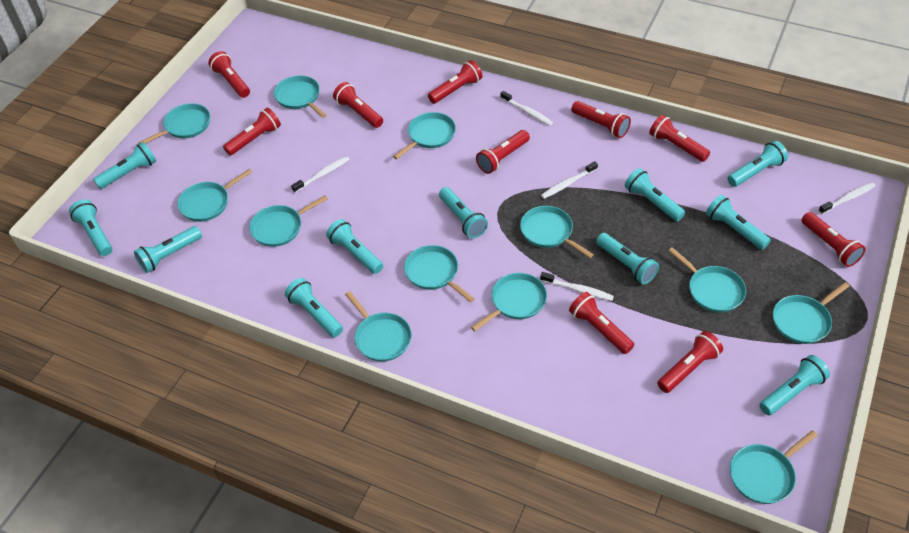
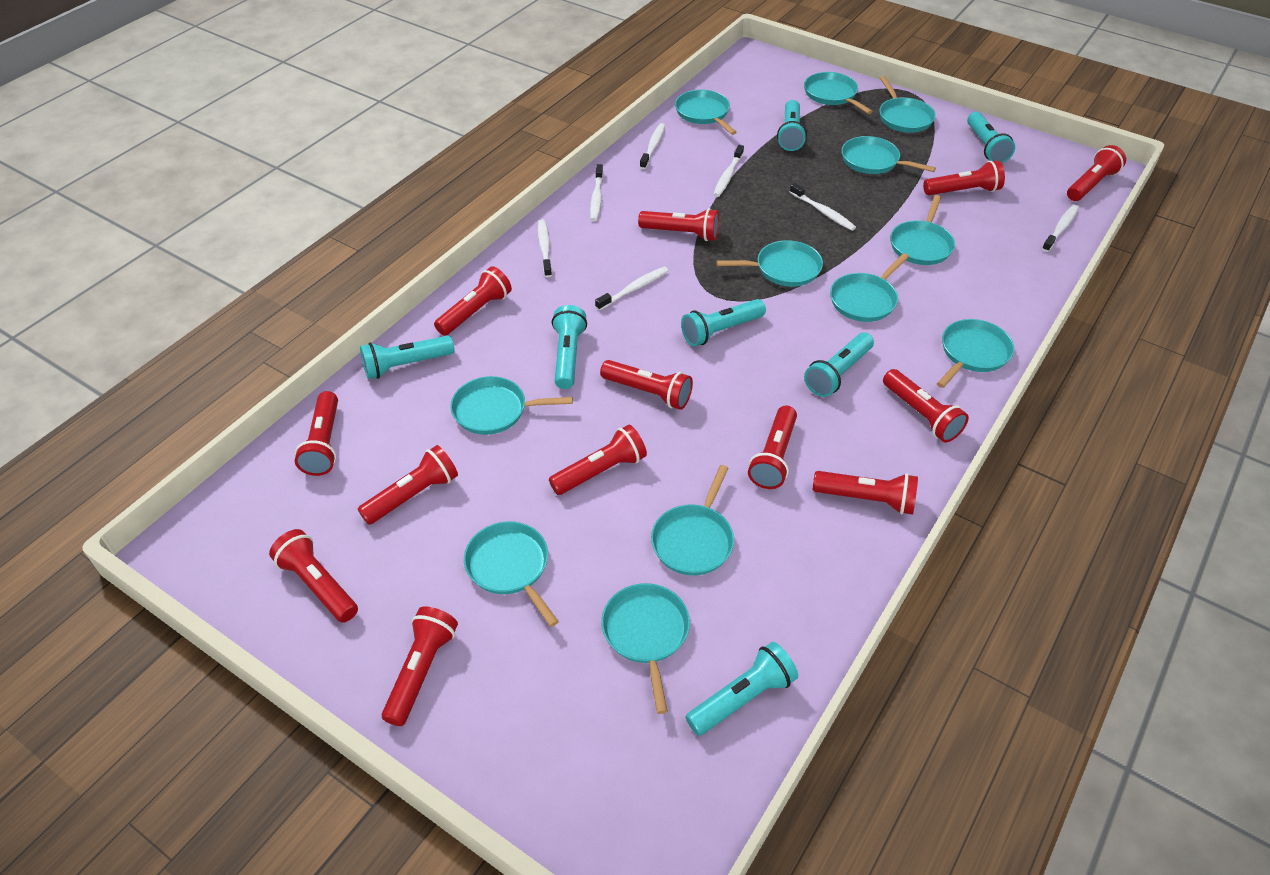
red flashlight: [208,51,250,98] [223,108,281,156] [333,82,383,128] [428,60,482,104] [476,130,530,174] [569,292,634,354] [571,101,631,138] [649,115,710,162] [657,331,723,393] [801,212,866,267] = 10 -> [269,529,358,623] [295,391,338,476] [358,445,458,525] [382,606,458,726] [434,266,512,336] [549,425,647,495] [600,360,693,410] [638,208,719,241] [748,406,797,489] [813,471,918,515] [883,369,969,442] [923,161,1005,195] [1067,145,1126,201] = 13
turquoise flashlight: [69,199,112,256] [93,142,156,189] [134,226,202,273] [285,278,343,337] [326,219,383,274] [439,187,488,238] [596,233,659,284] [625,168,685,221] [706,195,771,250] [727,141,788,187] [759,355,830,415] = 11 -> [360,336,454,379] [552,305,587,389] [681,299,766,346] [686,642,798,736] [777,100,807,151] [804,332,874,397] [967,112,1015,163] = 7
white toothbrush: [291,156,350,193] [500,91,553,126] [540,272,614,301] [541,161,598,199] [818,182,876,214] = 5 -> [538,219,552,277] [590,164,603,221] [595,267,668,311] [640,123,665,169] [713,145,744,197] [790,183,856,231] [1042,205,1079,252] = 7

